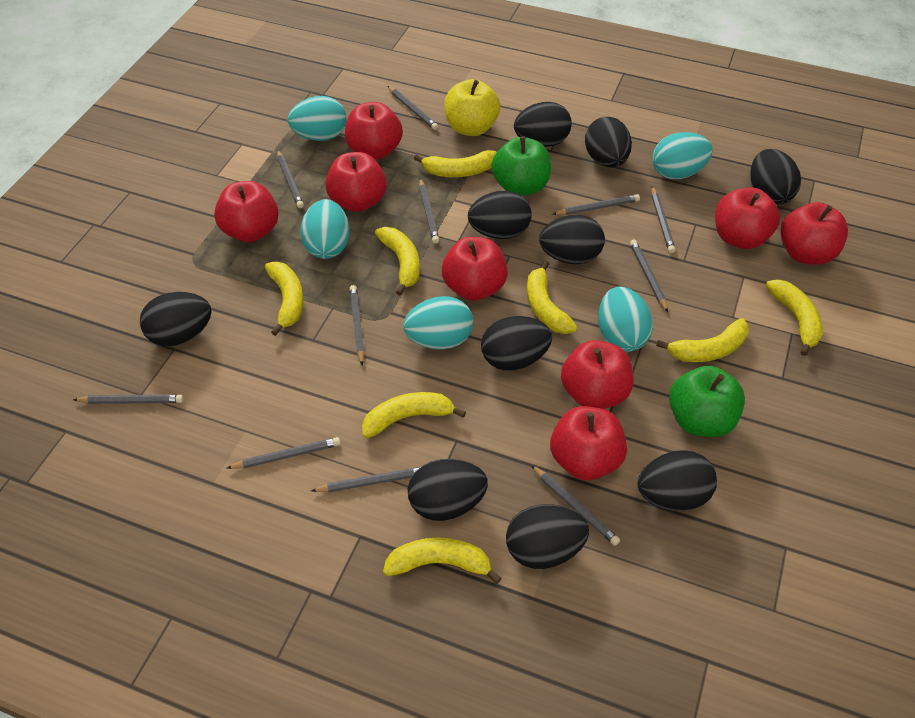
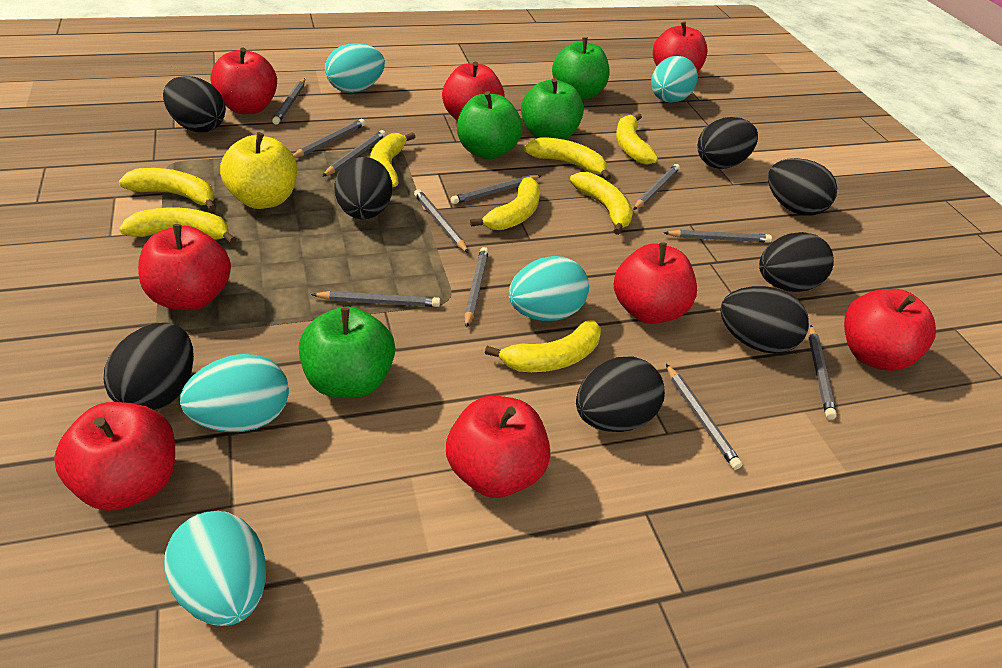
black egg: [140,292,211,347] [408,459,488,521] [468,191,532,239] [481,316,552,371] [506,504,589,569] [514,102,572,147] [539,215,605,264] [585,117,632,167] [638,450,717,511] [750,149,801,205] = 10 -> [104,323,194,411] [163,76,226,132] [334,157,392,220] [576,356,665,432] [697,117,758,169] [720,286,809,354] [759,232,834,292] [768,158,837,216] = 8
green apple: [491,137,551,196] [669,366,745,437] = 2 -> [299,307,395,398] [457,91,523,159] [521,78,584,140] [552,37,610,100] = 4

